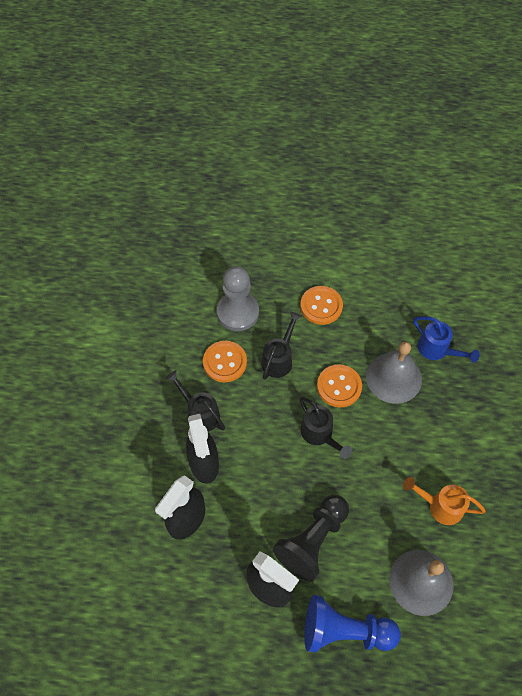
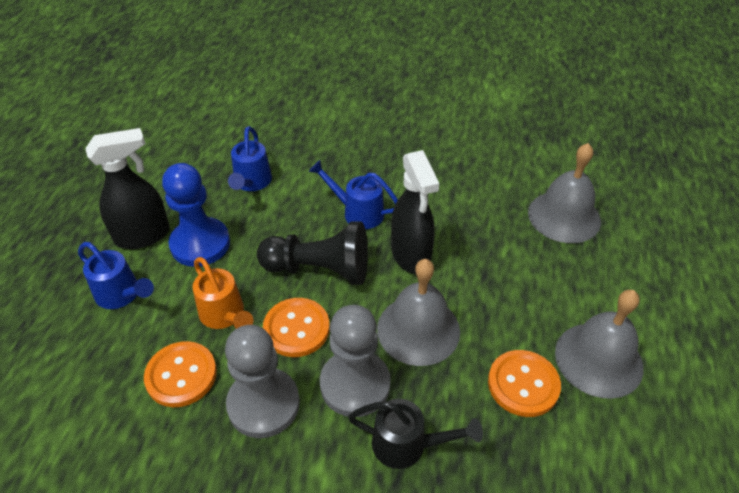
black spray bottle: [155,475,205,540] [186,414,219,484] [246,552,299,607] = 3 -> [85,128,170,249] [391,150,439,274] = 2
black watering can: [166,370,225,432] [261,312,302,380] [299,397,352,459] = 3 -> [348,399,483,469] = 1
blue watering can: [413,316,479,363] = 1 -> [78,242,154,309] [228,126,272,191] [309,160,398,229] = 3
grey bell: [366,342,422,404] [389,550,454,616] = 2 -> [377,259,460,366] [528,143,601,243] [555,290,644,399] = 3
grey pawn: [217,266,259,331] = 1 -> [225,325,300,438] [320,305,391,417] = 2

